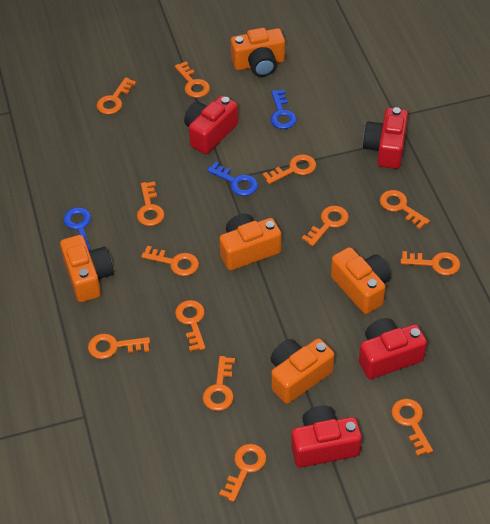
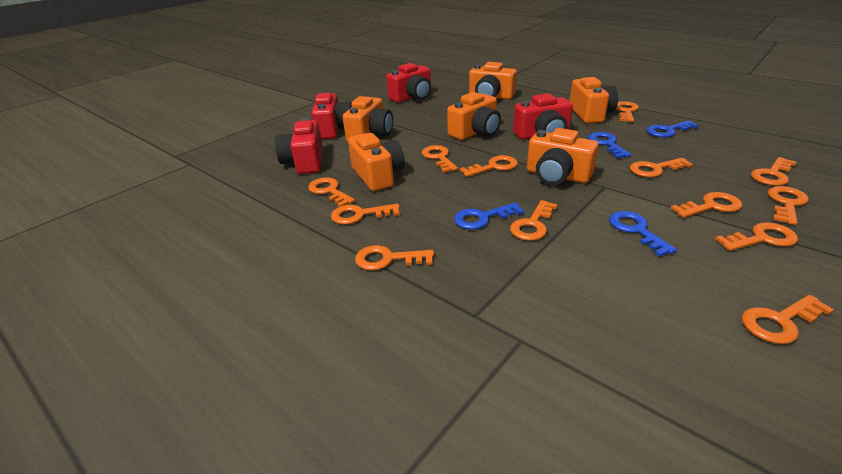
blue key: [63,207,91,251] [207,162,258,196] [271,89,297,129] = 3 -> [454,203,524,230] [588,132,631,158] [609,211,677,257] [646,120,699,137] = 4
orange camera: [60,235,114,302] [219,214,281,271] [231,28,285,77] [271,338,334,404] [331,247,391,314] = 5 -> [343,96,393,142] [348,133,405,191] [447,92,501,140] [469,62,517,99] [527,128,599,185] [570,77,618,123] = 6

